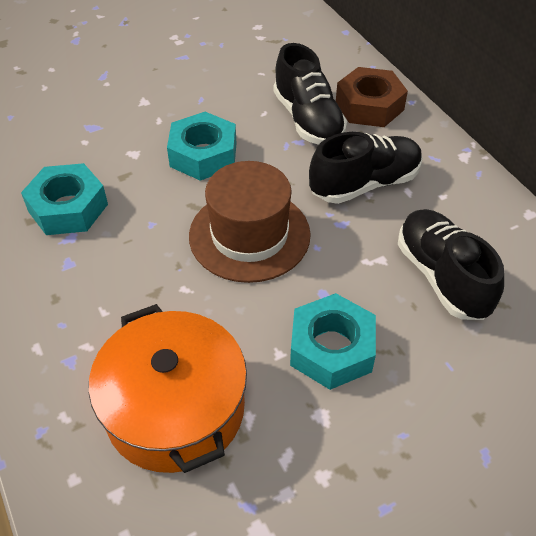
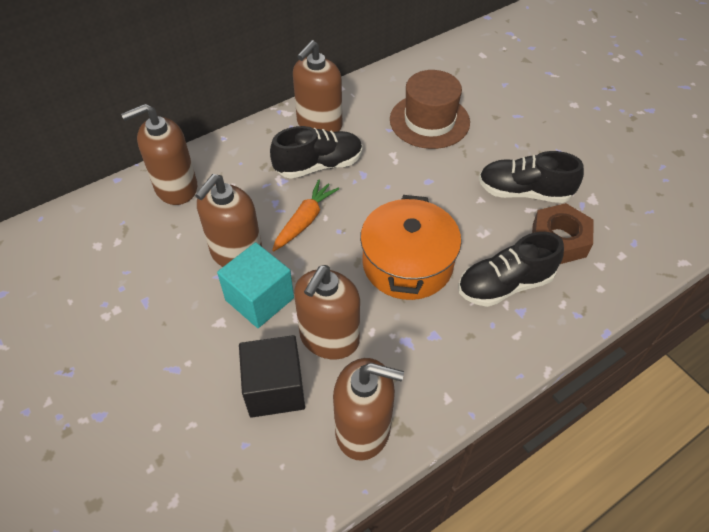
black cube: none = 0 -> [239,335,305,418] = 1
brown soap dispenser: none = 0 -> [121,104,197,205] [195,174,262,267] [293,40,342,132] [294,265,360,359] [333,358,404,461] = 5
orange carrot: none = 0 -> [272,179,339,251] = 1
turquoise cube: none = 0 -> [217,242,294,328] = 1
turquoise nut: [21,163,108,235] [167,112,237,181] [290,293,376,390] = 3 -> none = 0

